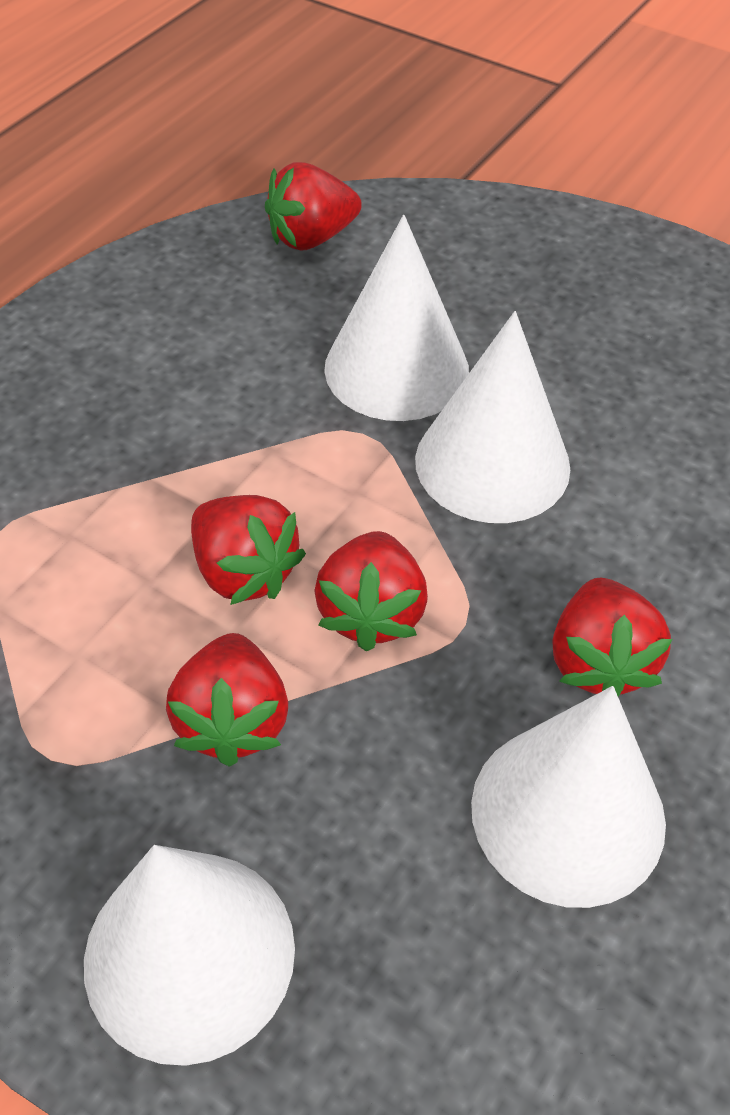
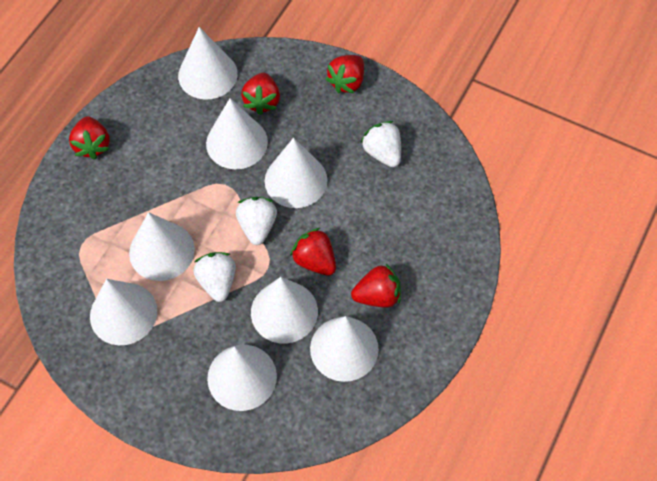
white cone: [84,845,295,1066] [324,215,469,421] [415,311,570,523] [471,686,666,908] = 4 -> [90,279,157,345] [129,212,195,281] [178,27,238,100] [206,98,268,169] [207,345,277,411] [251,277,318,344] [265,138,328,208] [310,316,379,382] = 8
white strawberry: none = 0 -> [193,252,236,302] [236,197,277,245] [361,121,401,167] = 3

